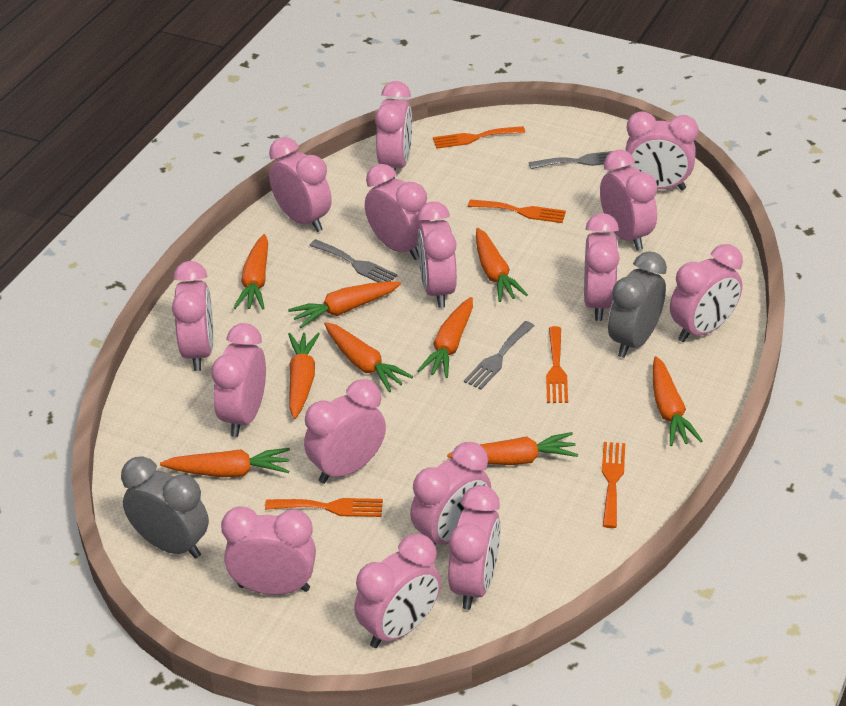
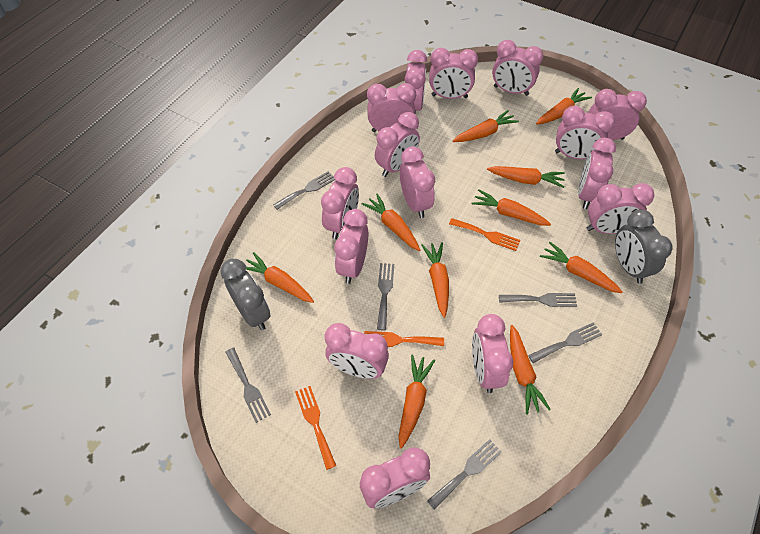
grey fork: [309,239,398,282] [464,321,535,390] [529,151,612,169] = 3 -> [226,348,271,423] [273,171,335,210] [377,263,394,330] [427,439,502,510] [499,293,577,307] [528,322,602,363] = 6
orange carrot: [160,448,290,477] [234,234,268,309] [288,281,401,328] [288,333,320,419] [324,322,413,392] [417,297,473,378] [447,432,578,465] [476,228,528,302] [653,356,702,446] = 9 -> [246,252,314,303] [361,194,420,251] [398,354,435,448] [422,242,449,318] [453,110,519,142] [472,189,551,226] [487,166,565,188] [510,325,551,414] [536,88,592,125] [540,242,622,293] = 10
orange fork: [265,498,383,517] [433,126,525,149] [468,199,566,223] [546,326,568,403] [602,442,625,528] = 5 -> [295,386,336,470] [364,331,444,347] [449,218,520,251] = 3

